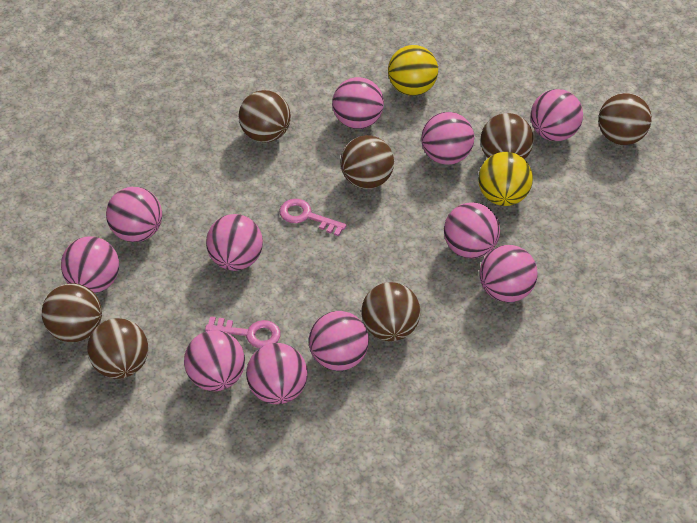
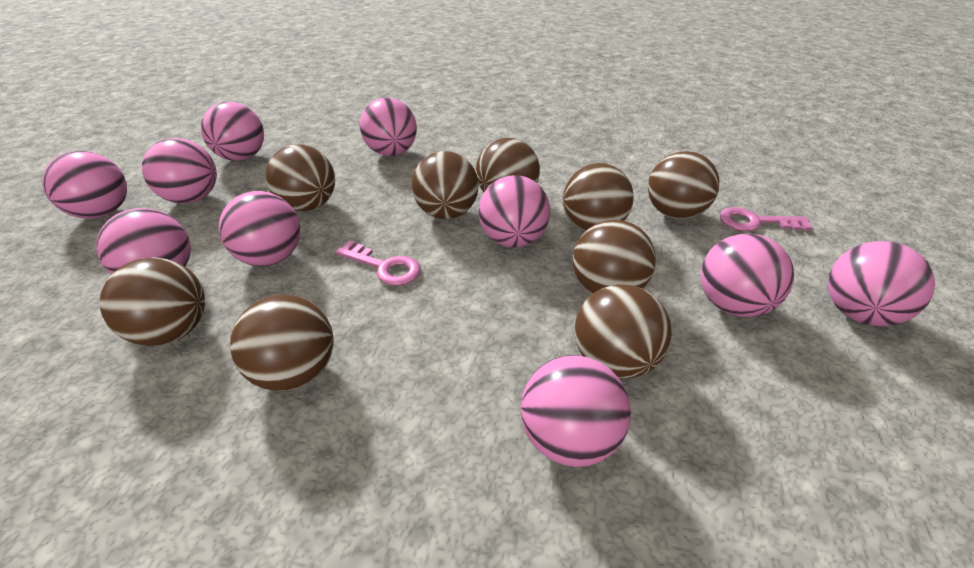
brown ball: [42,283,102,342] [87,318,148,379] [239,90,291,143] [340,135,394,189] [361,282,420,341] [481,113,534,159] [598,93,652,145] = 7 -> [99,257,205,346] [230,295,334,391] [266,144,335,211] [412,151,479,219] [476,138,540,192] [563,163,633,231] [573,220,656,294] [575,284,672,379] [648,151,719,219] = 9
pink ball: [61,236,119,293] [106,187,162,242] [184,330,245,391] [206,214,263,271] [246,343,308,404] [309,311,369,371] [332,77,384,129] [421,112,474,165] [444,202,500,259] [480,245,538,302] [531,89,583,141] = 11 -> [42,151,127,219] [96,208,191,274] [142,138,217,204] [201,102,264,161] [219,191,301,266] [360,98,417,156] [478,175,550,248] [520,355,631,467] [701,233,794,317] [828,241,935,326] = 10
yellow ball: [388,45,438,96] [478,152,533,206] = 2 -> none = 0

